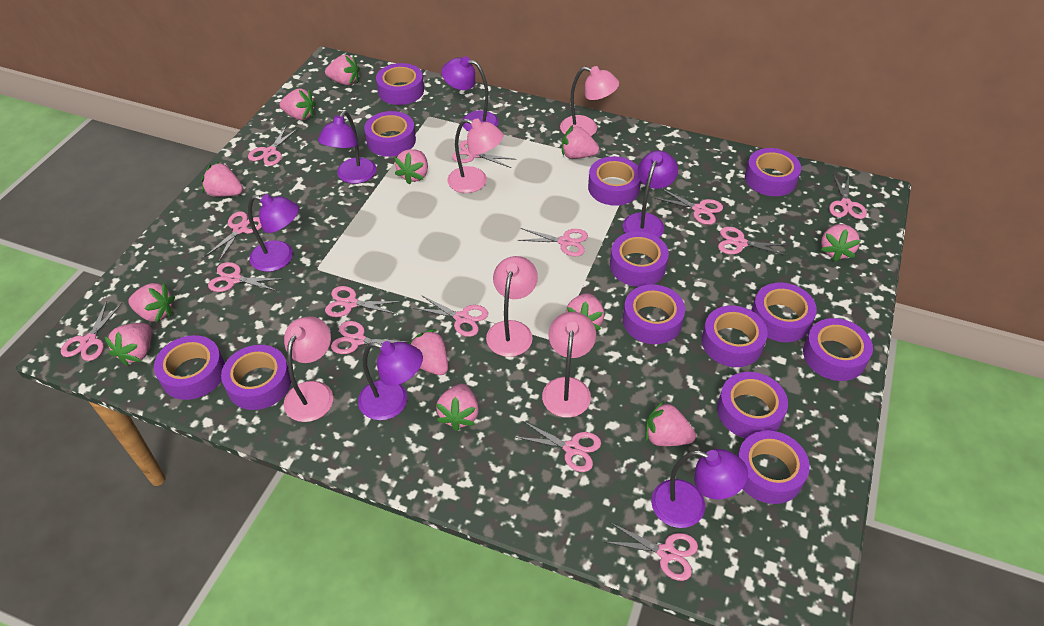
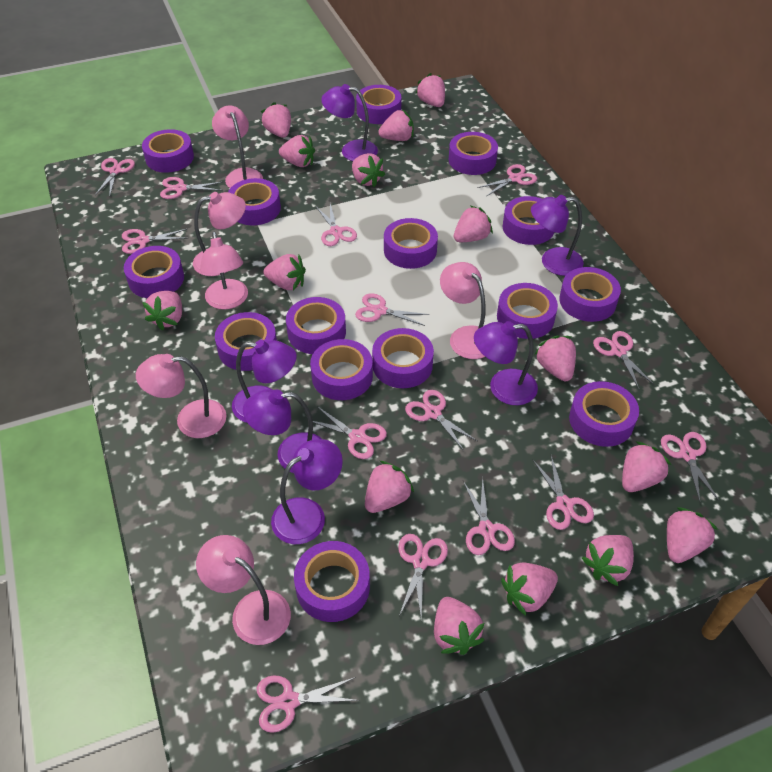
pink lamp: [284,316,333,422] [448,118,504,193] [486,256,538,357] [542,312,596,418] [560,66,619,136] = 5 -> [136,354,226,438] [193,192,246,276] [196,535,291,645] [200,231,248,310] [212,105,263,188] [440,262,486,359] = 6
pink strawberry: [104,323,152,366] [128,283,175,322] [201,162,243,197] [280,88,316,120] [325,55,360,86] [395,149,428,185] [409,329,448,375] [436,384,479,431] [562,125,599,159] [565,293,604,330] [645,401,696,446] [821,224,860,262] = 12 -> [143,291,182,331] [261,102,291,138] [263,254,306,290] [279,135,315,167] [352,153,385,187] [365,461,414,513] [378,109,414,141] [415,73,445,107] [434,597,484,655] [454,206,493,242] [501,563,558,616] [534,335,576,381] [582,535,634,586] [622,441,671,492] [667,507,718,563] = 15
purple tape: [154,335,225,400] [221,345,291,410] [364,111,416,157] [376,63,424,105] [588,156,641,206] [610,231,669,287] [623,284,685,344] [702,306,768,367] [717,372,788,438] [737,431,810,504] [745,148,801,196] [751,283,817,342] [803,318,873,381] = 13 -> [124,246,184,298] [142,129,194,173] [215,312,277,371] [228,178,281,225] [286,297,346,354] [294,541,370,622] [310,339,373,400] [356,85,401,124] [372,328,434,388] [384,218,438,269] [449,132,498,175] [497,283,558,339] [503,196,554,245] [559,267,621,322] [569,381,639,447] = 15

